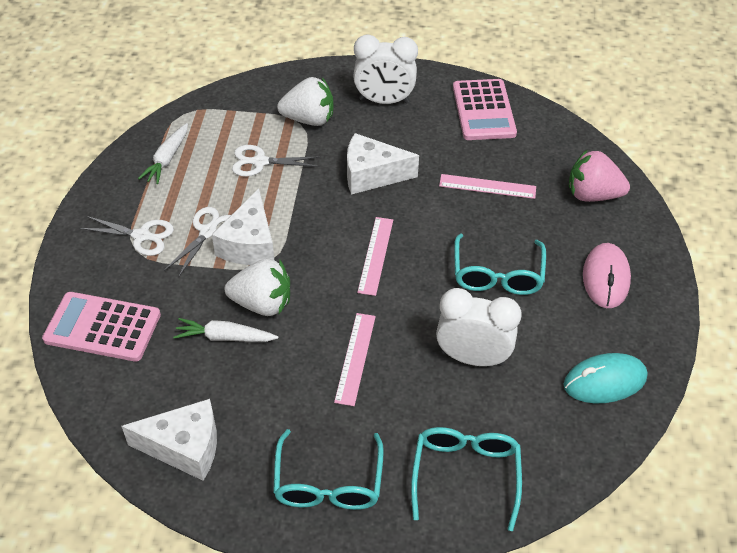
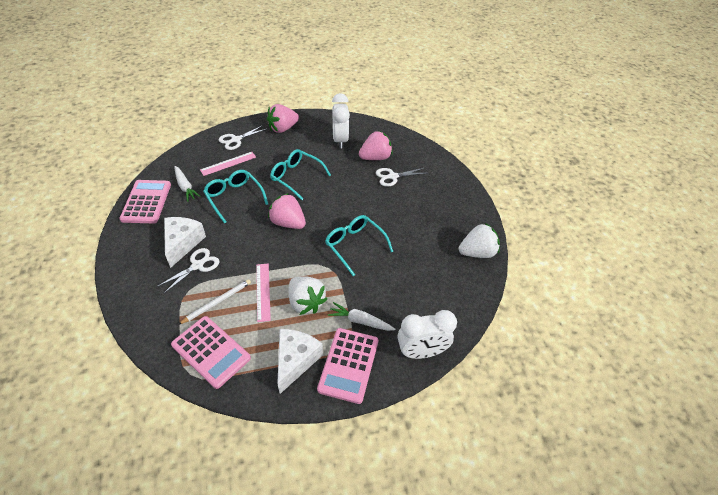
pink calculator: [42,292,161,362] [453,79,517,140] = 2 -> [119,180,171,224] [171,316,251,389] [317,328,378,404] = 3
pink mouse: [583,243,631,308] = 1 -> none = 0
pink ruler: [334,313,376,406] [357,217,393,296] [439,174,536,199] = 3 -> [200,152,256,176] [256,264,271,322] = 2
pink strawberry: [569,149,630,202] = 1 -> [267,104,299,133] [268,193,306,229] [359,131,393,160] = 3
turquoise mouse: [564,353,648,403] = 1 -> none = 0
white cheese: [121,399,217,481] [212,189,274,265] [347,133,419,195] = 3 -> [164,217,206,268] [277,329,323,394] = 2
white pencil: none = 0 -> [178,279,251,325] = 1

